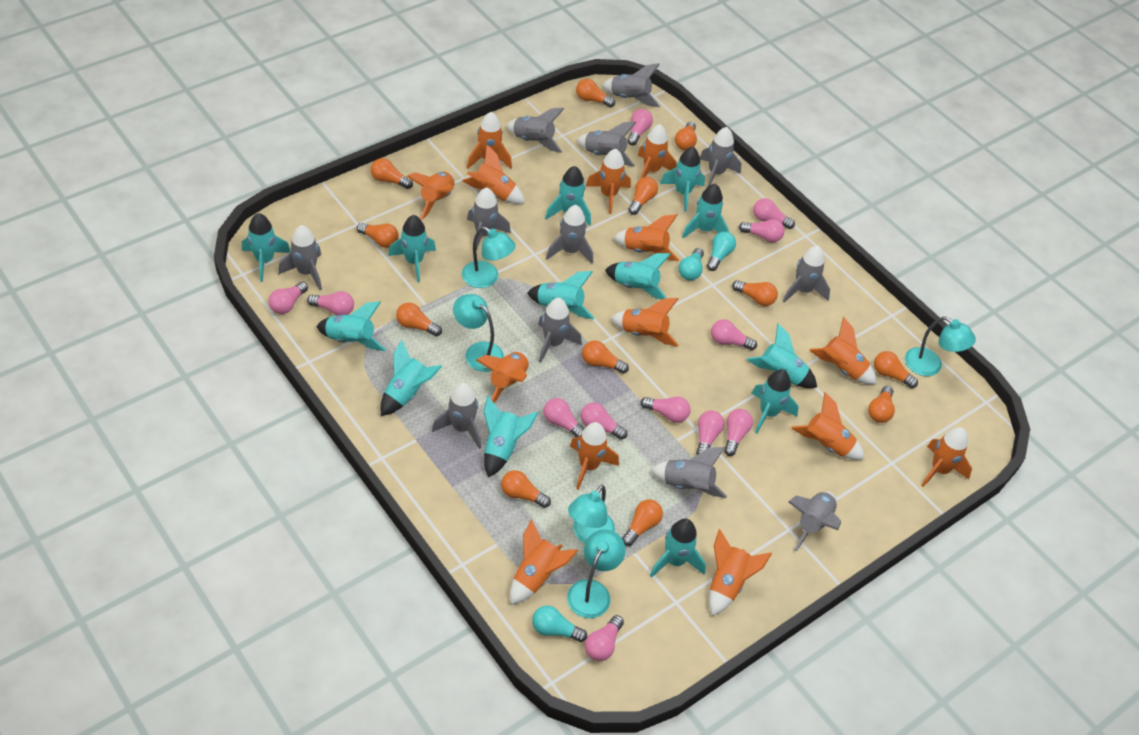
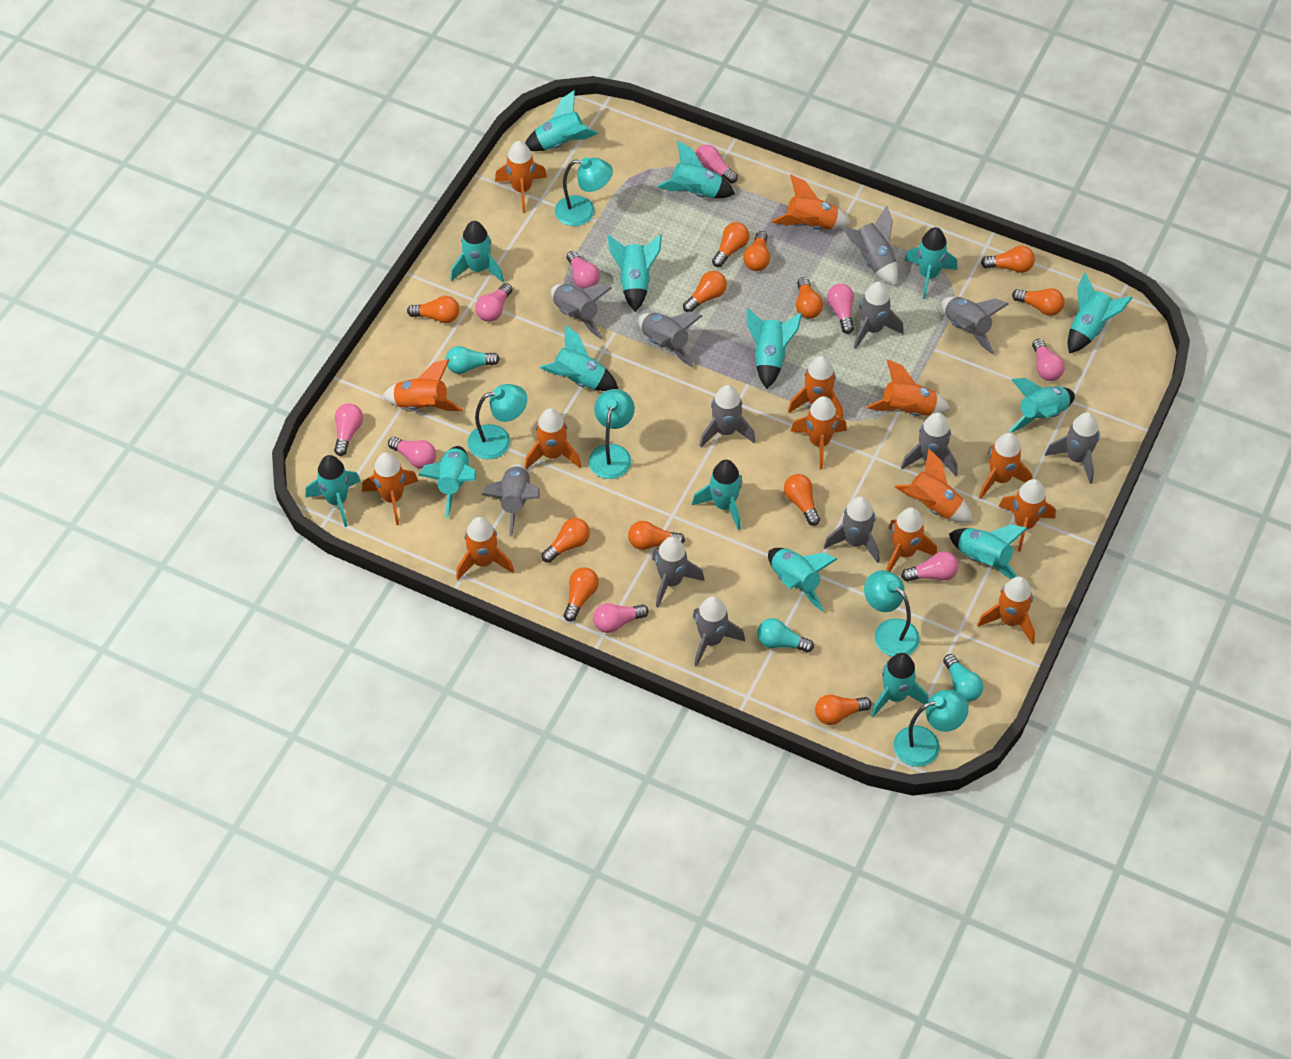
pink light bulb: [269,282,308,314] [307,291,354,315] [544,398,584,437] [581,402,627,440] [585,615,624,661] [628,109,653,146] [641,397,690,423] [696,410,724,455] [711,319,757,350] [724,409,753,456] [739,219,785,242] [753,198,795,229] = 12 -> [334,403,363,456] [388,437,436,469] [475,283,513,322] [567,251,600,289] [593,603,649,633] [695,145,738,184] [827,284,854,334] [901,551,959,582] [1032,339,1065,381] = 9
turquoise rocket: [242,213,290,282] [316,301,386,351] [380,339,442,416] [388,215,436,282] [484,396,538,477] [527,271,594,320] [545,166,591,226] [605,253,671,300] [650,519,706,578] [660,147,705,211] [682,184,729,238] [746,323,817,388] [752,369,799,434] = 13 -> [306,455,361,527] [418,446,476,518] [450,221,504,283] [525,90,598,151] [540,325,618,391] [607,234,662,312] [657,141,735,198] [692,460,742,530] [747,308,802,389] [768,548,837,611] [871,653,929,717] [904,227,957,299] [949,524,1028,579] [1009,378,1075,433] [1068,272,1132,353] = 15

